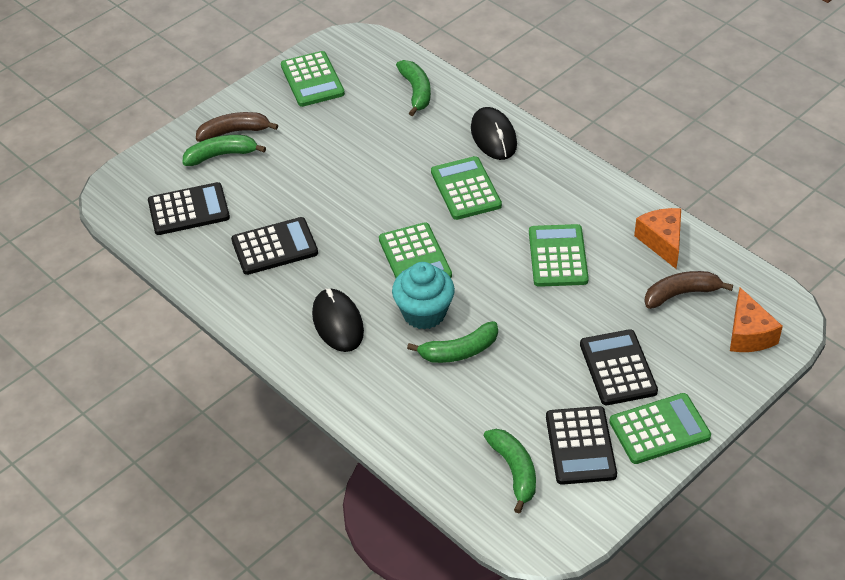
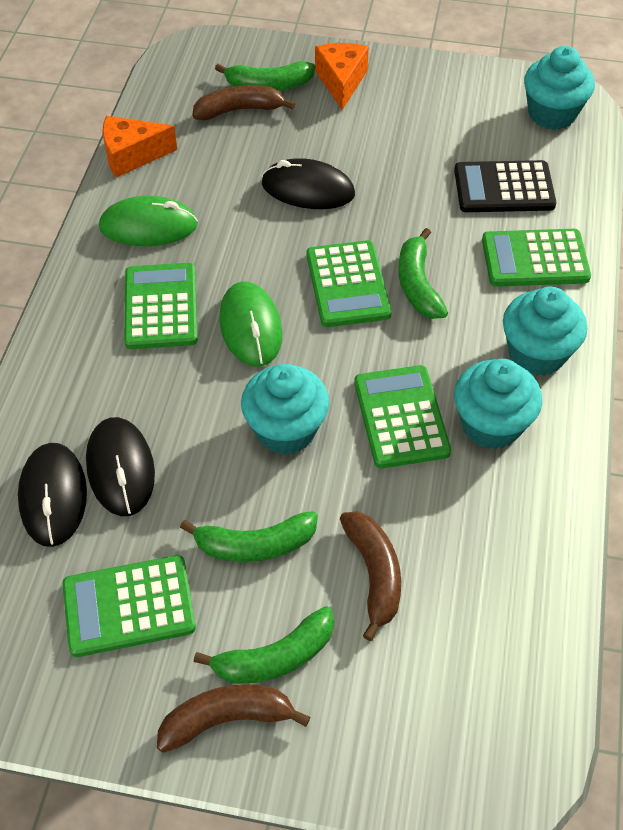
black calculator: [148,182,230,235] [231,217,318,275] [546,406,617,485] [580,329,658,405] = 4 -> [454,160,556,212] = 1
black mouse: [312,289,364,352] [471,107,517,160] = 2 -> [18,443,87,547] [86,417,155,516] [262,158,355,209] = 3
brown banana: [196,112,278,142] [644,271,733,309] = 2 -> [157,684,310,753] [193,85,296,120] [340,511,401,641] = 3
green mouse: none = 0 -> [99,196,198,246] [219,282,282,366] = 2
turquoise cupcake: [392,262,455,330] = 1 -> [241,364,329,455] [454,359,542,449] [503,287,587,376] [524,46,595,130] = 4

